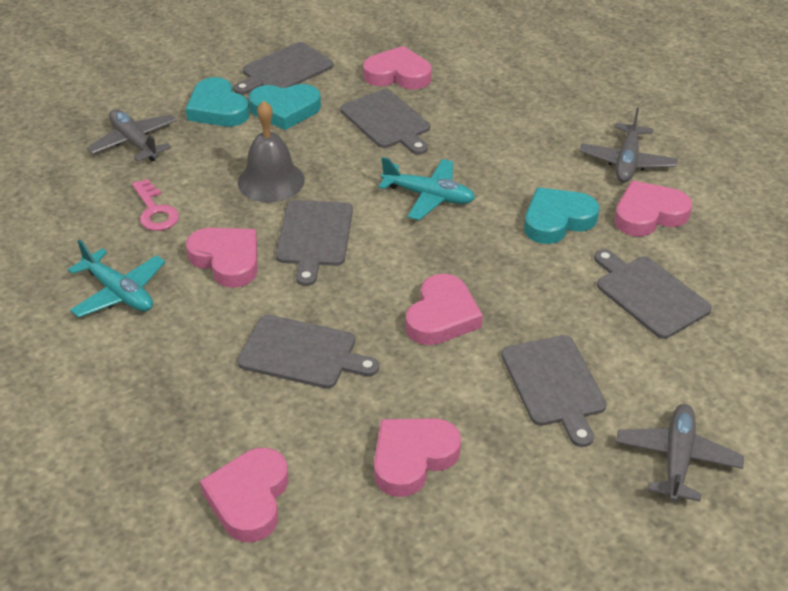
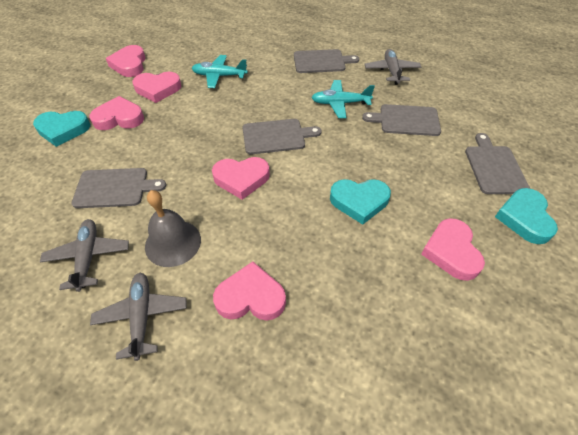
grey cutting board: [234,42,333,95] [237,315,379,388] [276,200,353,286] [340,89,430,155] [501,335,607,447] [594,249,712,339] = 6 -> [71,168,166,208] [242,119,321,154] [294,49,359,73] [362,104,441,136] [465,133,530,194] = 5
pink key: [132,179,179,231] = 1 -> none = 0

